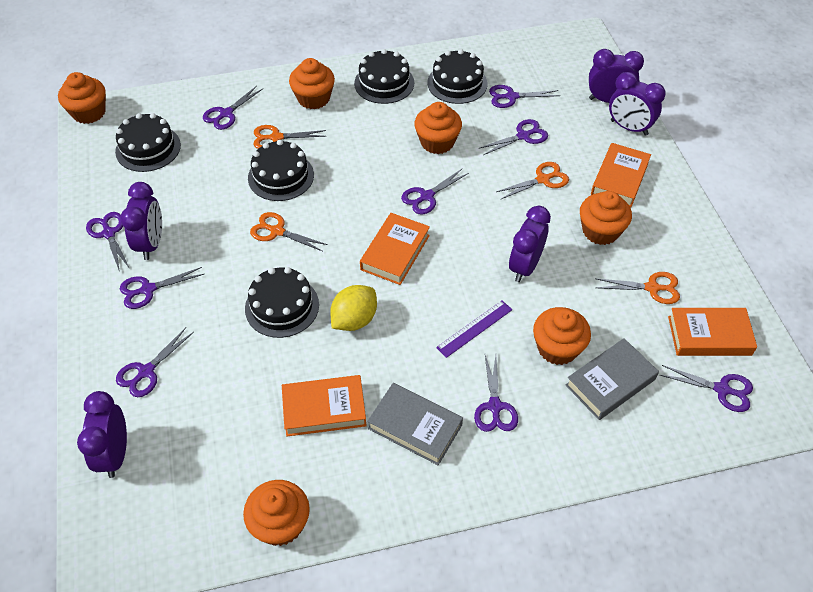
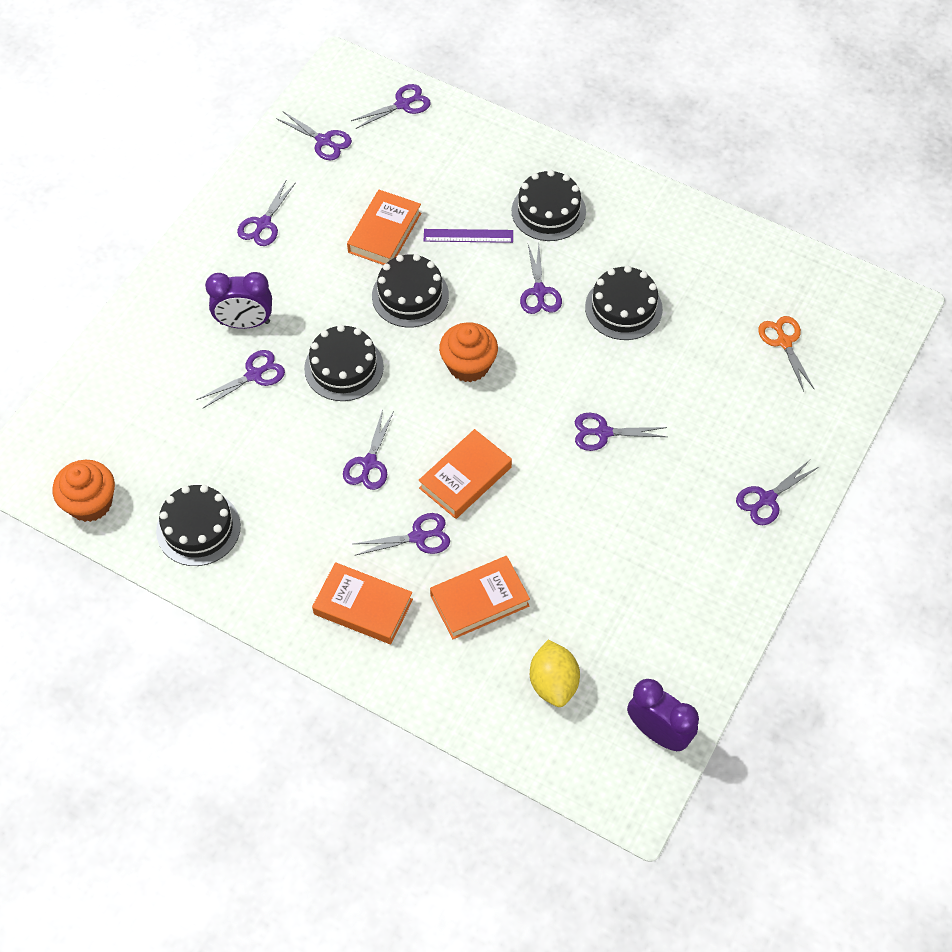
grey book: [367,383,463,465] [566,338,659,420] = 2 -> none = 0
orange cupcake: [58,72,106,124] [243,480,310,546] [289,58,335,109] [414,102,462,154] [533,307,591,365] [580,191,632,245] = 6 -> [53,460,115,522] [439,322,498,382] = 2
orange scissors: [250,212,328,252] [253,125,326,149] [496,162,569,199] [595,272,680,304] = 4 -> [758,316,814,391] = 1
purple clock: [77,391,127,478] [120,182,162,260] [509,206,551,282] [589,49,644,103] [609,72,666,136] = 5 -> [205,272,272,329] [627,679,699,751] = 2

